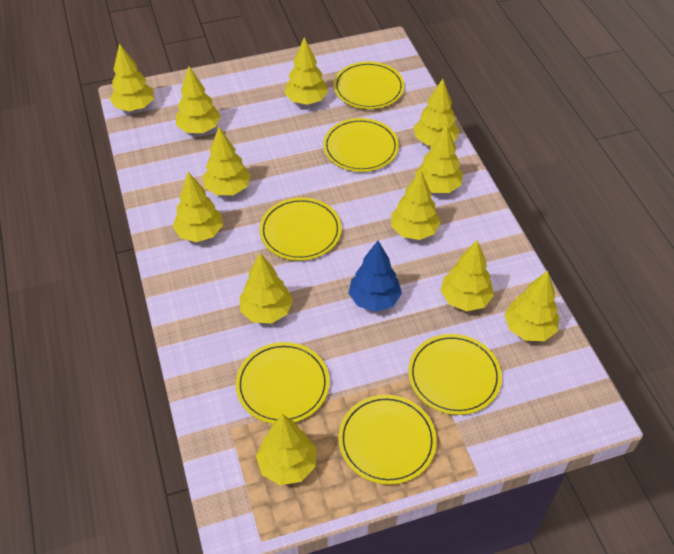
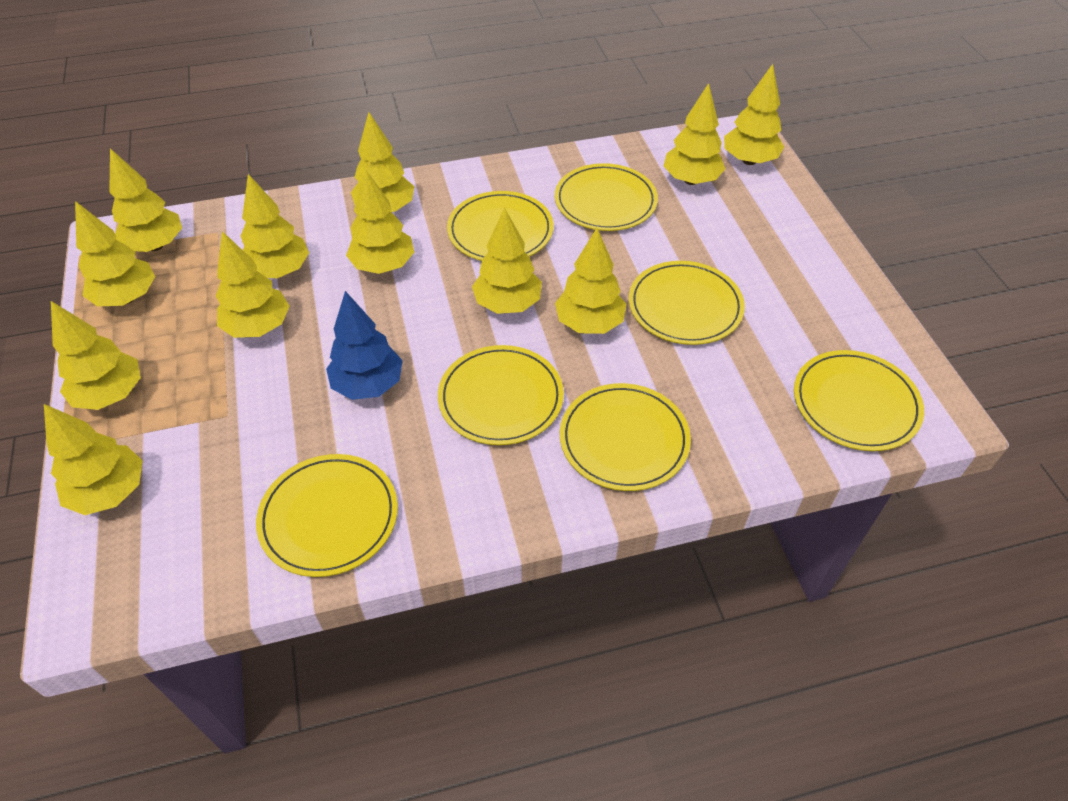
yellow plate: [236,342,330,424] [259,197,342,261] [323,118,399,172] [333,61,405,109] [338,395,437,485] [408,334,502,415] = 6 -> [256,454,398,577] [438,345,564,445] [447,191,554,261] [555,163,658,231] [560,383,691,491] [629,261,745,345] [794,350,924,451] = 7

